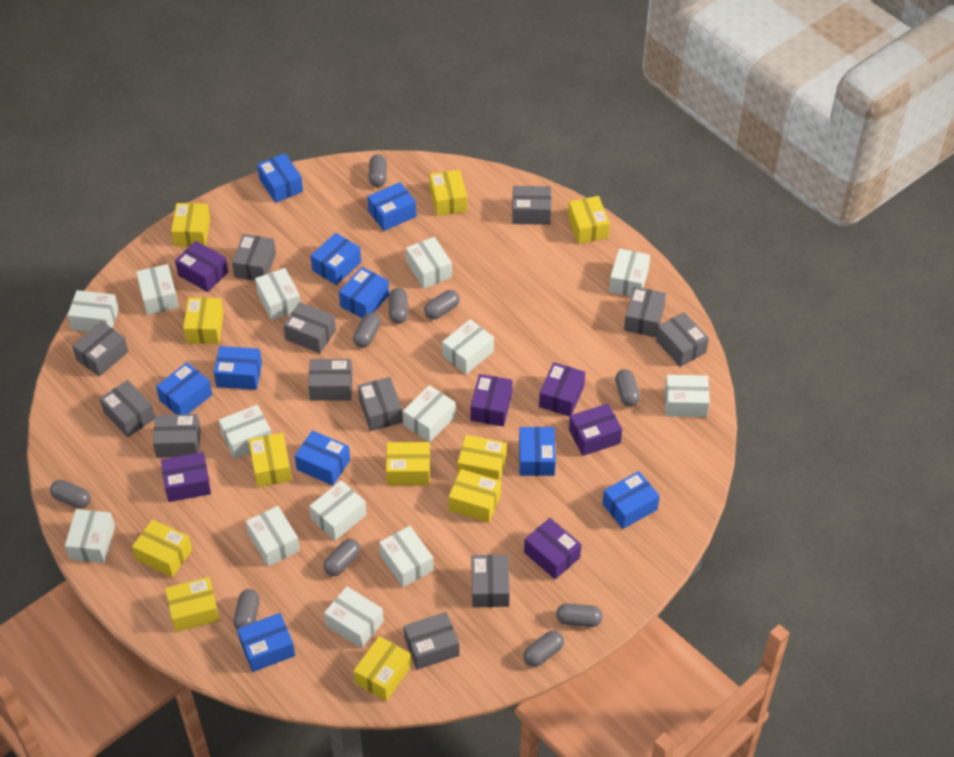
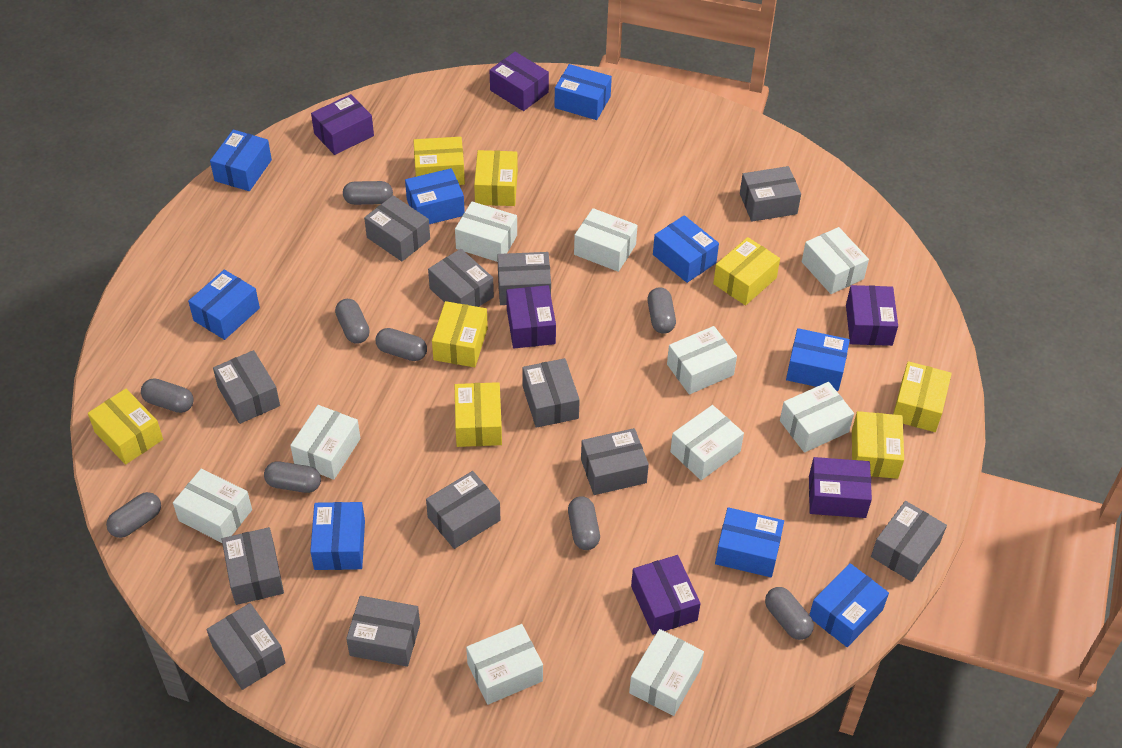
blue box: [156,362,212,415] [214,346,262,390] [237,613,295,672] [257,153,303,203] [295,430,350,486] [311,233,361,285] [339,267,389,318] [367,182,416,231] [519,427,556,476] [602,471,660,529] = 10 -> [188,270,260,340] [210,130,272,191] [310,502,365,570] [405,168,465,224] [554,64,612,120] [653,215,719,283] [715,507,784,577] [786,328,850,391] [809,563,889,647] = 9
grey capsule: [50,480,91,509] [234,589,260,629] [323,539,360,576] [353,313,381,348] [369,154,387,187] [389,288,408,324] [424,290,460,320] [523,630,564,667] [556,603,602,627] [615,369,640,407] = 10 -> [106,492,161,538] [141,378,194,413] [264,461,321,493] [335,299,370,343] [343,181,393,205] [376,328,427,361] [568,496,600,550] [647,287,676,334] [765,587,814,640] = 9
white box: [65,509,115,563] [67,290,119,332] [136,264,179,315] [219,405,271,459] [246,506,300,567] [255,268,300,321] [309,480,367,541] [324,586,384,648] [379,526,434,587] [403,385,456,443] [406,237,452,289] [442,319,494,374] [609,248,650,296] [665,375,710,417] = 14 -> [173,468,252,543] [290,405,361,480] [455,202,517,262] [466,624,543,705] [574,208,638,272] [629,629,704,716] [667,326,737,394] [670,405,744,480] [780,382,854,453] [802,227,869,294] = 10
yellow box: [132,519,192,577] [165,577,220,632] [171,203,210,247] [183,298,224,344] [249,433,292,487] [354,636,411,701] [386,442,430,485] [430,170,467,216] [449,469,501,523] [457,435,507,480] [568,196,610,244] = 11 -> [88,389,163,465] [414,137,465,185] [432,301,488,367] [455,382,502,447] [474,150,518,206] [713,237,780,306] [852,411,904,479] [893,361,952,432] = 8

